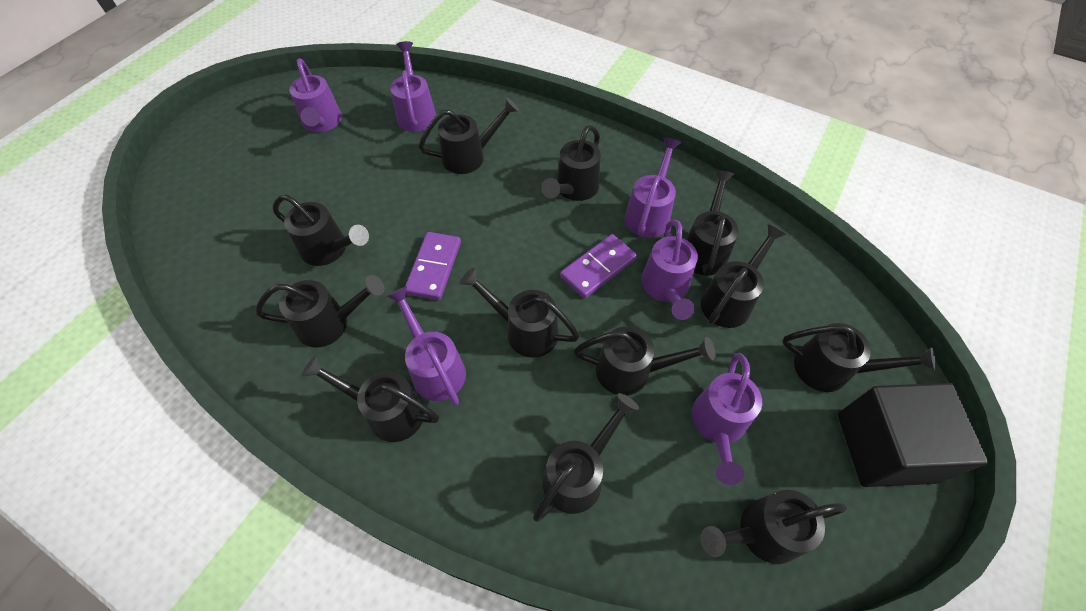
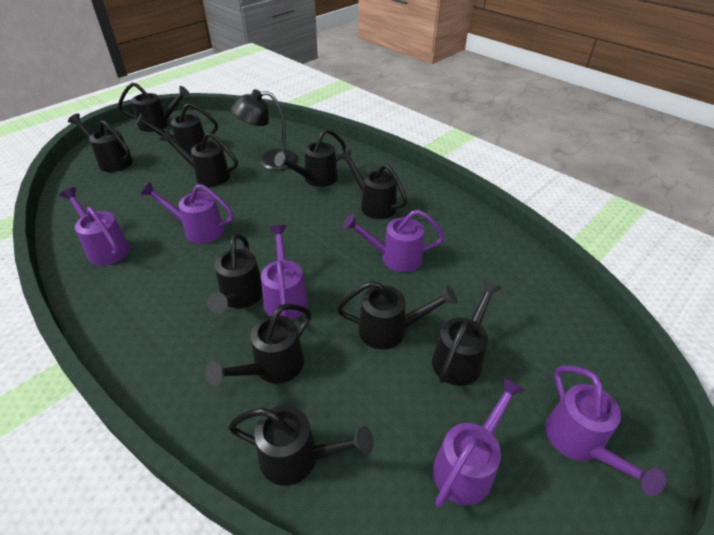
black cube: [838,383,989,487] = 1 -> none = 0
black lamp: none = 0 -> [231,89,298,170] = 1
black watering can: [256,275,385,348] [273,194,369,266] [301,355,439,442] [419,97,519,174] [459,268,580,358] [533,393,639,522] [542,125,601,201] [574,326,716,395] [686,170,739,276] [700,490,847,564] [701,224,787,328] [783,323,936,392] = 12 -> [68,113,133,172] [118,83,190,132] [136,103,218,156] [160,130,238,187] [205,303,311,386] [207,233,263,313] [228,405,374,486] [274,129,346,187] [337,281,458,349] [339,149,407,219] [432,280,502,386] = 11
purple domino: [405,232,461,300] [560,234,637,299] = 2 -> none = 0

